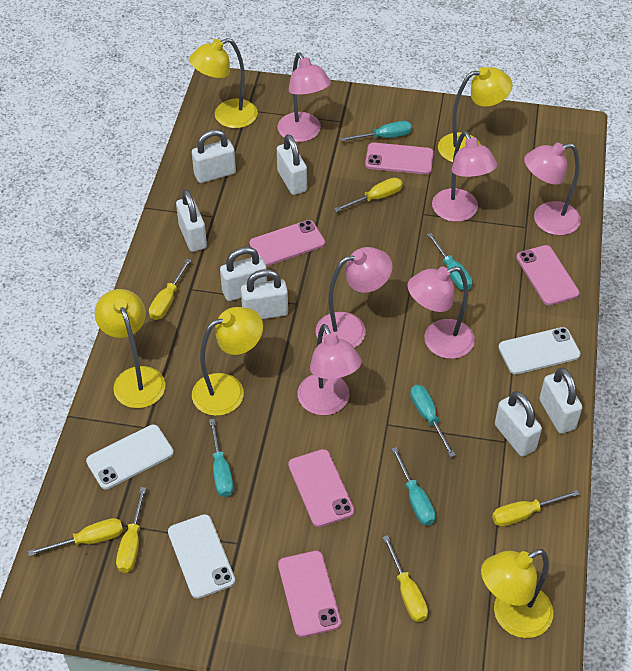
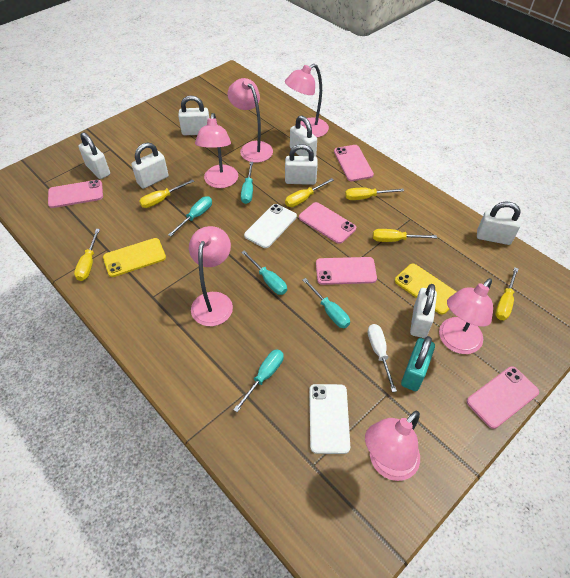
turquoise padlock: none = 0 -> [401,336,435,391] = 1
white phone: [86,425,174,489] [168,514,235,599] [498,327,581,374] = 3 -> [244,204,297,248] [309,384,350,454] = 2
white screwdriver: none = 0 -> [368,324,397,392] = 1
yellow lamp: [95,289,166,408] [189,38,258,128] [192,307,263,416] [438,67,513,162] [481,549,553,638] = 5 -> none = 0
yellow phone: none = 0 -> [103,238,166,277] [395,264,457,315] = 2

